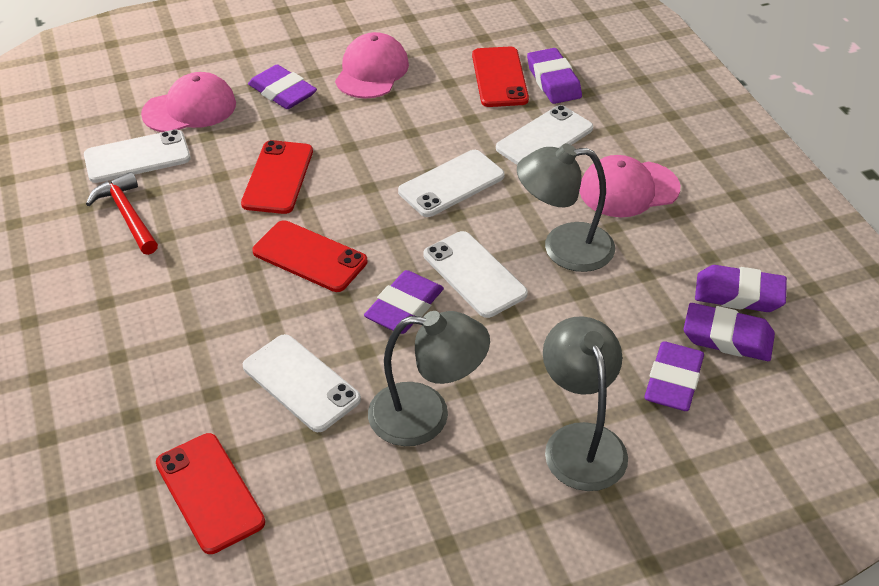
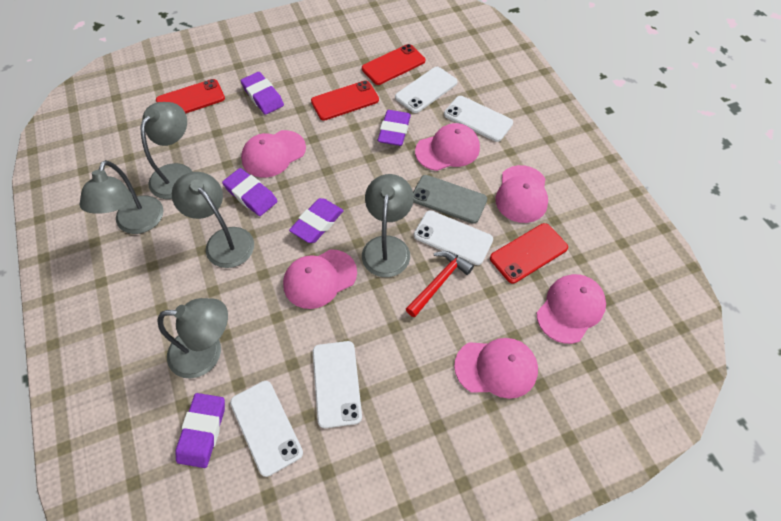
grey lamp: [368,311,490,446] [517,143,615,272] [543,316,628,491] = 3 -> [80,160,164,234] [141,102,192,199] [157,298,228,378] [172,172,254,268] [362,174,414,277] = 5
grey phone: none = 0 -> [413,175,487,224] = 1
pink cap: [141,72,236,132] [335,32,409,99] [579,155,680,217] = 3 -> [241,130,306,178] [283,249,357,309] [415,123,480,171] [454,338,538,399] [495,165,548,223] [537,274,606,344] = 6
purple eraser: [248,65,317,109] [364,270,444,334] [527,48,582,104] [644,341,704,411] [683,303,775,361] [695,265,787,312] = 6 -> [175,393,225,468] [222,168,278,216] [241,72,284,115] [289,198,344,243] [378,110,411,146] = 5

